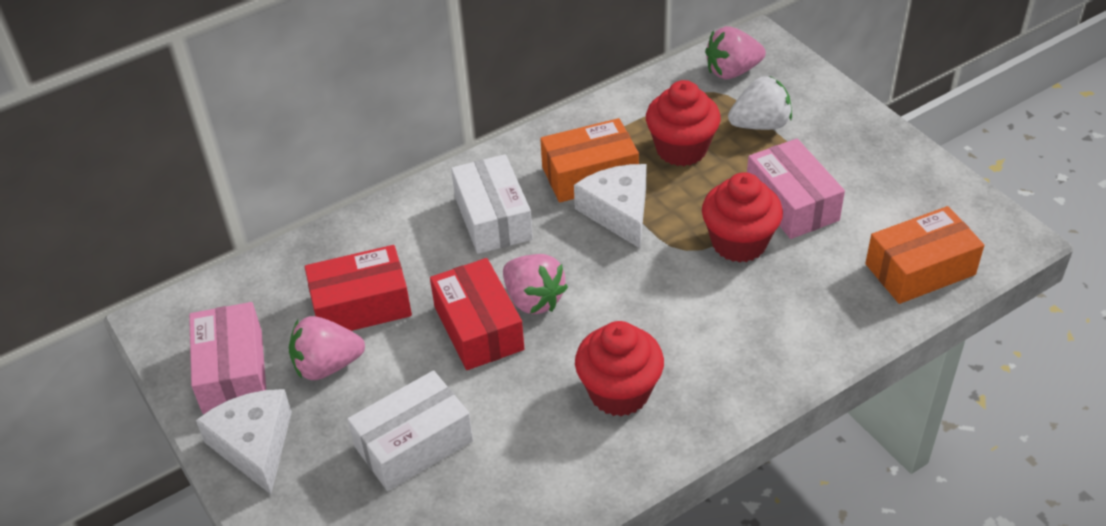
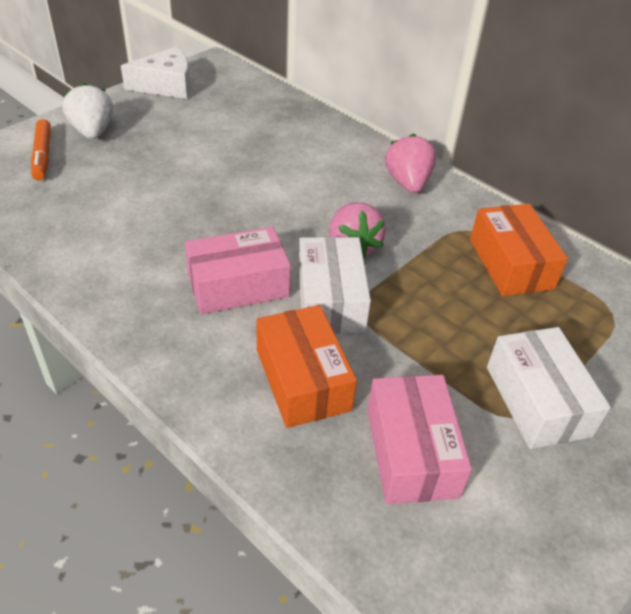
orange marker: none = 0 -> [31,119,51,181] = 1
pink strawberry: [289,316,365,380] [503,254,568,314] [705,26,766,79] = 3 -> [329,203,386,259] [385,134,436,193] = 2
red box: [305,245,412,331] [430,258,524,370] = 2 -> none = 0
red cupcake: [575,321,664,416] [646,80,721,166] [702,172,783,263] = 3 -> none = 0
white cheese: [196,389,292,494] [574,164,647,248] = 2 -> [121,47,190,99] = 1

